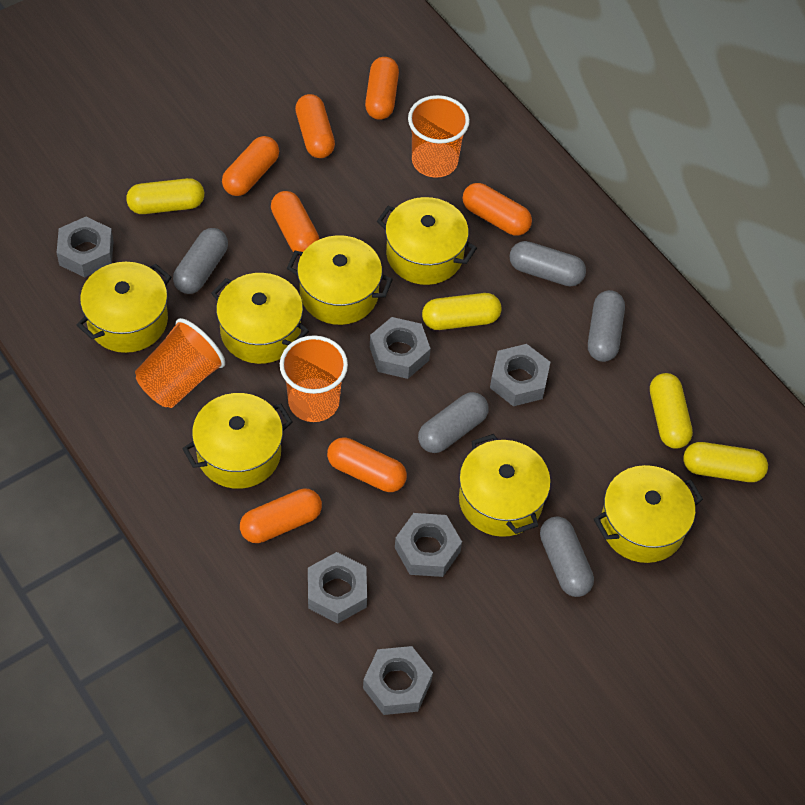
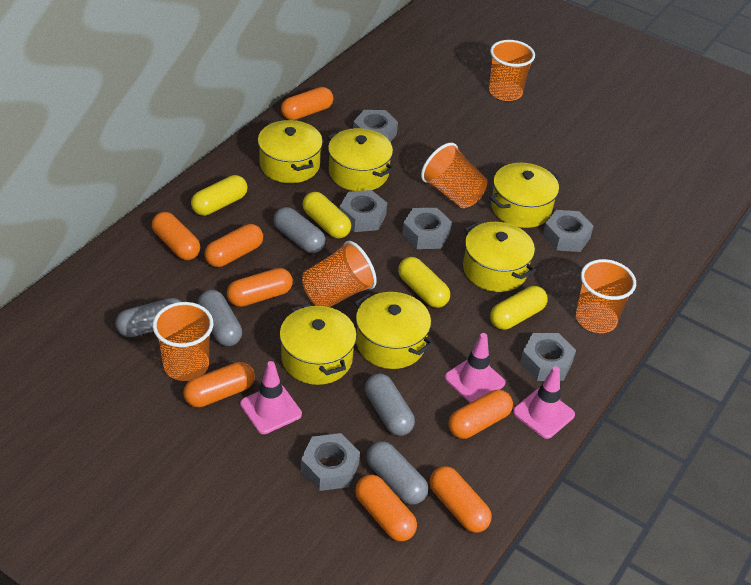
orange capsule: [222,136,279,196] [240,488,322,543] [271,191,319,256] [295,94,335,158] [327,437,407,492] [365,57,399,120] [463,183,532,236] = 7 -> [152,212,200,260] [183,362,255,407] [204,224,263,267] [227,268,293,307] [281,87,333,120] [355,475,417,541] [429,466,492,533] [448,390,513,439] = 8
orange cup: [135,318,225,408] [280,335,348,422] [408,95,470,178] = 3 -> [153,302,213,381] [302,241,377,307] [421,143,488,208] [489,40,535,101] [576,259,636,333] = 5
pink traffic cone: none = 0 -> [240,361,302,434] [444,333,505,403] [513,366,575,439] = 3
yellow pot: [77,262,171,353] [182,393,292,489] [211,273,309,364] [287,235,393,325] [377,197,477,285] [459,434,551,537] [594,465,703,563] = 7 -> [258,119,323,183] [279,303,357,385] [328,128,394,191] [354,292,433,369] [463,222,535,292] [489,163,561,228] = 6

